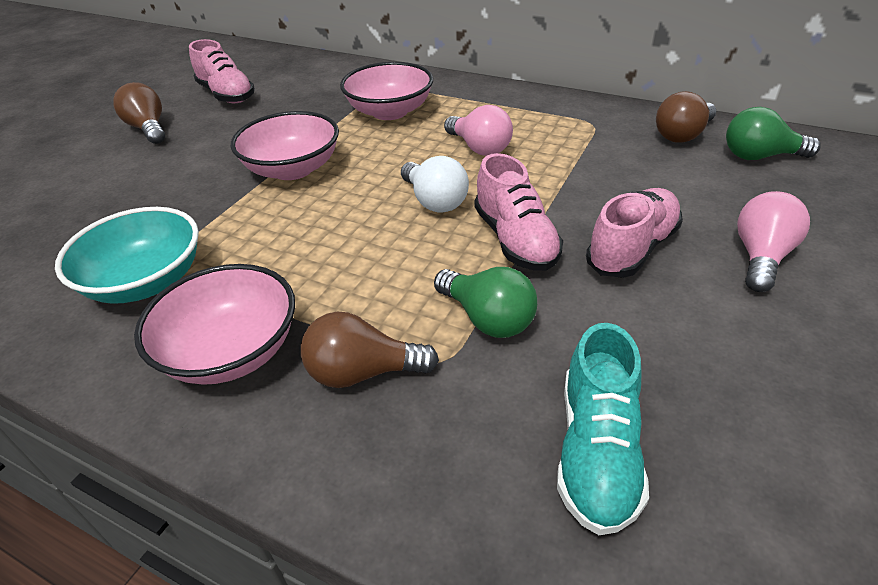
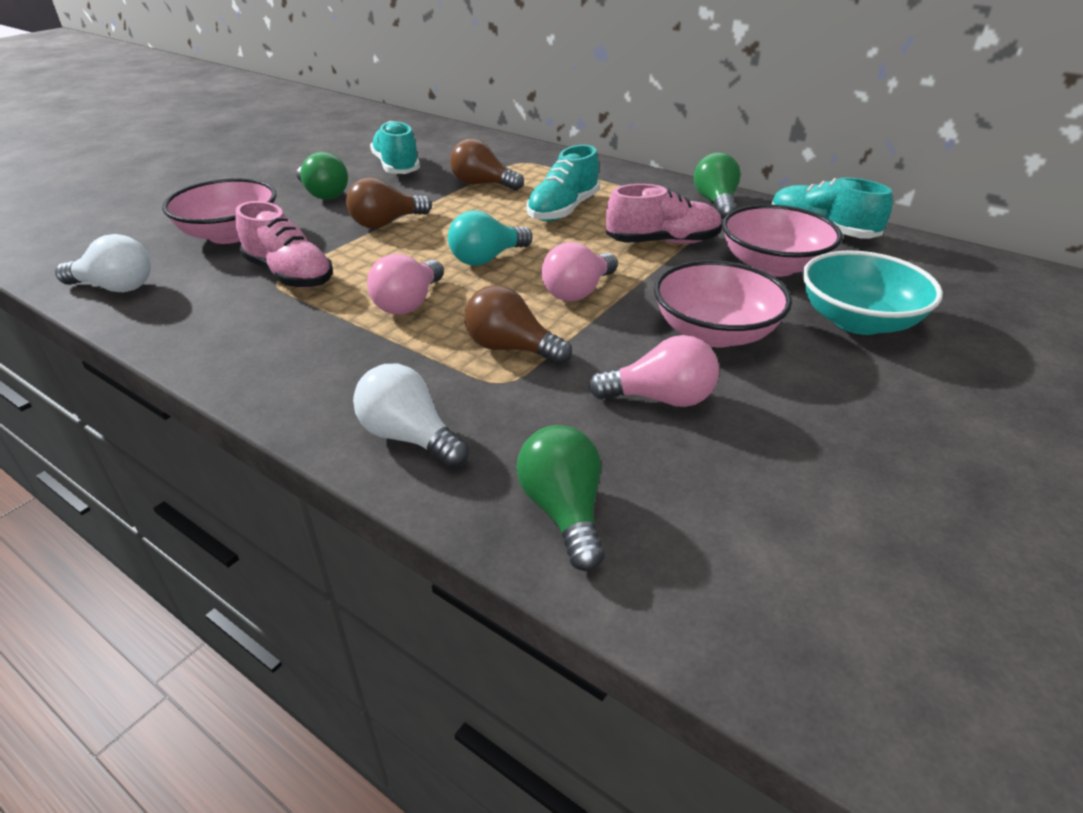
green light bulb: [434,267,537,338] [726,107,820,160] = 2 -> [297,152,348,200] [516,425,605,571] [694,152,741,219] = 3
pink light bulb: [444,105,513,156] [737,191,810,292] = 2 -> [367,254,444,315] [541,242,618,301] [588,335,719,407] = 3
pink shoe: [189,39,255,103] [475,153,563,271] [586,188,683,278] = 3 -> [236,201,333,288] [606,184,722,244] = 2
turquoise light bulb: none = 0 -> [448,210,532,266] = 1
turquoise shoe: [557,323,649,535] = 1 -> [370,121,420,174] [526,145,600,222] [772,177,892,239] = 3
white light bulb: [401,156,469,212] = 1 -> [55,234,151,292] [353,364,469,468] = 2

